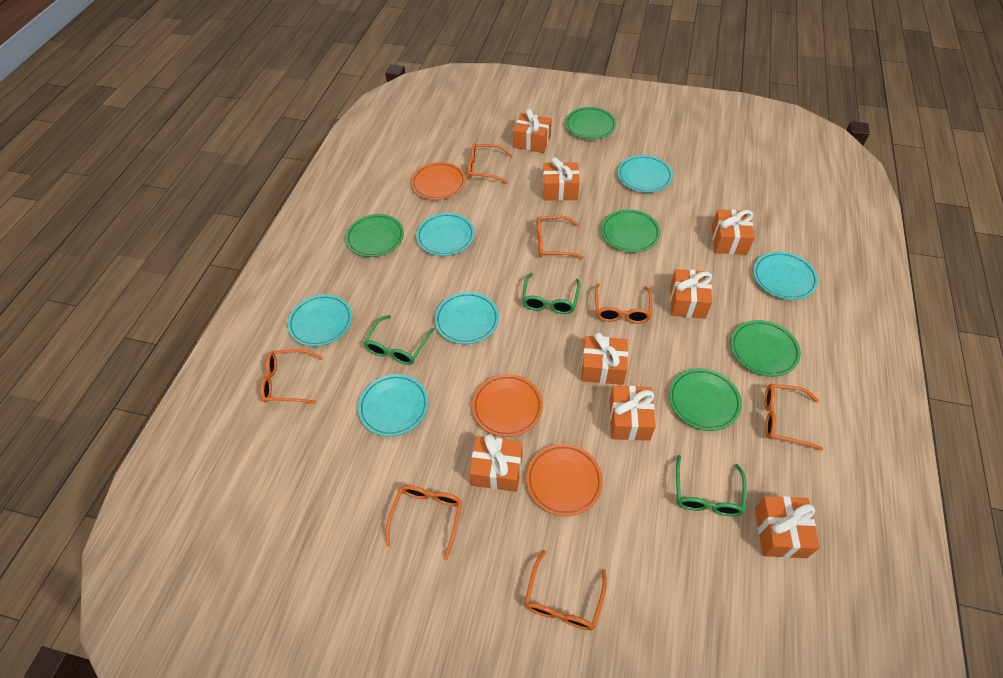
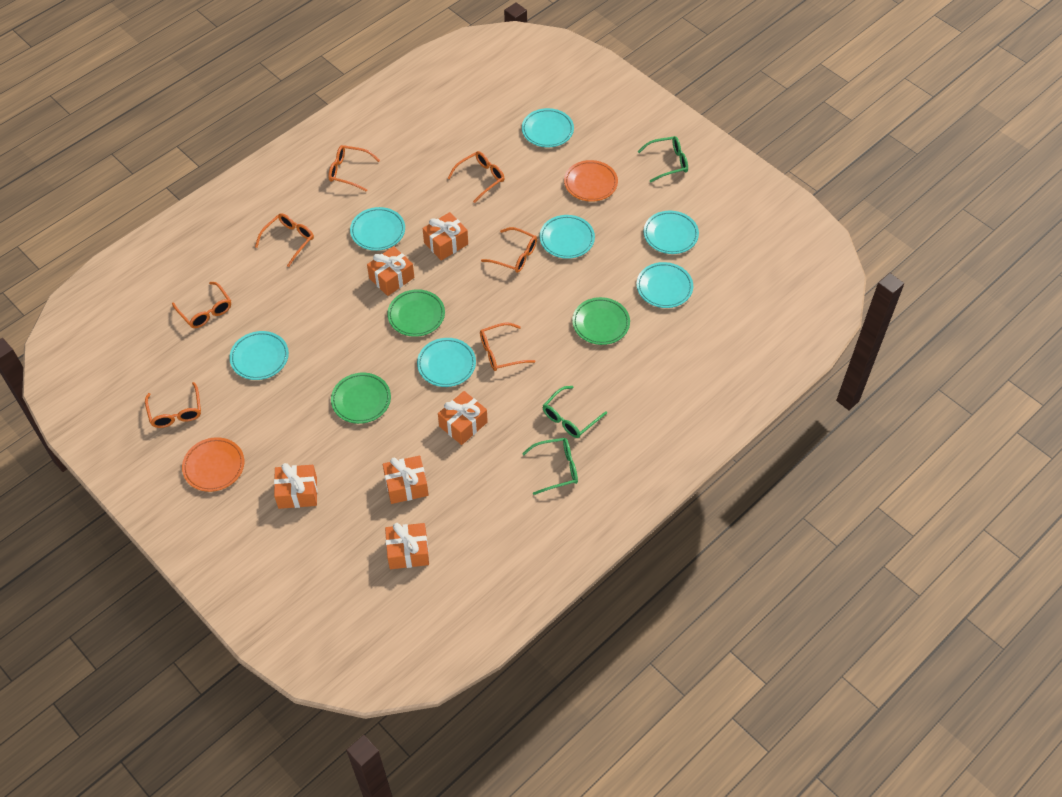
green plate: [346,214,404,257] [565,107,616,140] [601,209,661,253] [669,368,742,431] [731,320,801,377] = 5 -> [331,373,391,424] [387,289,445,337] [572,297,630,345] = 3
orange gift: [469,434,523,492] [513,109,552,153] [543,157,580,201] [581,332,628,385] [609,386,656,441] [670,269,712,319] [712,209,755,255] [755,496,820,558] = 8 -> [274,463,317,509] [367,246,414,296] [383,456,429,504] [385,523,429,569] [423,212,468,261] [438,391,488,445] = 6
orange plate: [411,162,466,200] [472,374,543,437] [526,444,603,516] = 3 -> [182,437,244,492] [564,160,618,202] = 2
turquoise plate: [287,294,352,347] [358,374,428,437] [416,213,475,256] [435,292,499,344] [617,155,673,193] [753,251,818,300] = 6 -> [229,331,289,380] [350,207,405,251] [417,338,476,387] [522,108,574,147] [539,215,595,259] [637,262,693,308] [643,211,699,254] = 7

